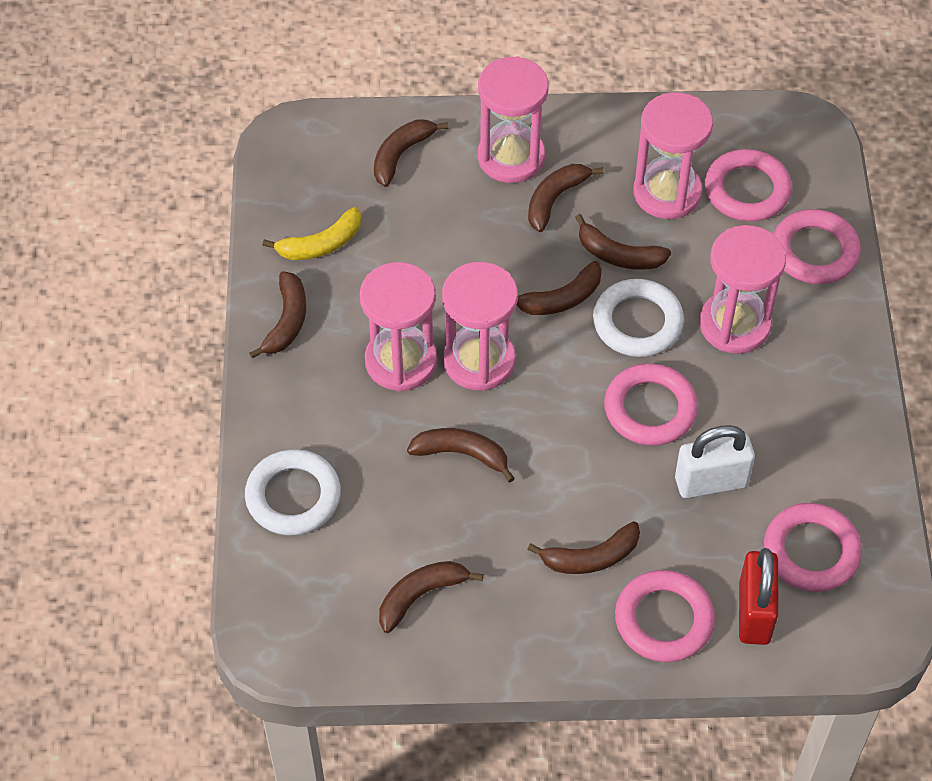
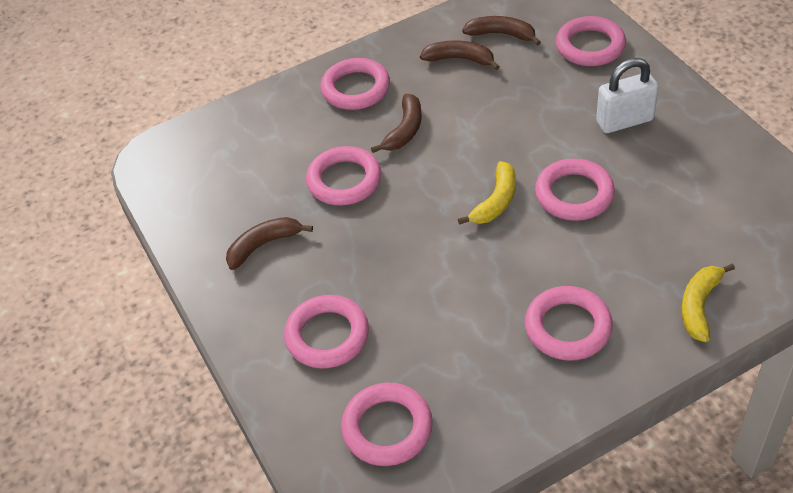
brown banana: [249,271,306,359] [374,120,449,187] [379,561,483,633] [407,428,515,483] [517,261,602,315] [527,521,640,574] [528,164,604,232] [575,214,671,269] = 8 -> [226,217,313,270] [371,94,422,153] [420,40,500,70] [462,16,541,46] = 4
pink hourglass: [360,262,437,391] [442,262,518,391] [478,56,549,183] [634,92,713,219] [699,225,786,354] = 5 -> none = 0
pink ring: [604,363,698,445] [615,570,715,662] [705,149,792,221] [764,503,862,592] [773,209,861,284] = 5 -> [284,295,369,368] [306,146,381,205] [320,58,390,110] [341,383,433,466] [525,286,613,361] [535,159,615,221] [556,16,626,66] = 7
red padlock: [739,548,779,645] = 1 -> none = 0
white ring: [245,449,341,535] [593,279,684,357] = 2 -> none = 0
yellow banana: [263,207,361,260] = 1 -> [458,161,516,225] [681,263,735,342] = 2

